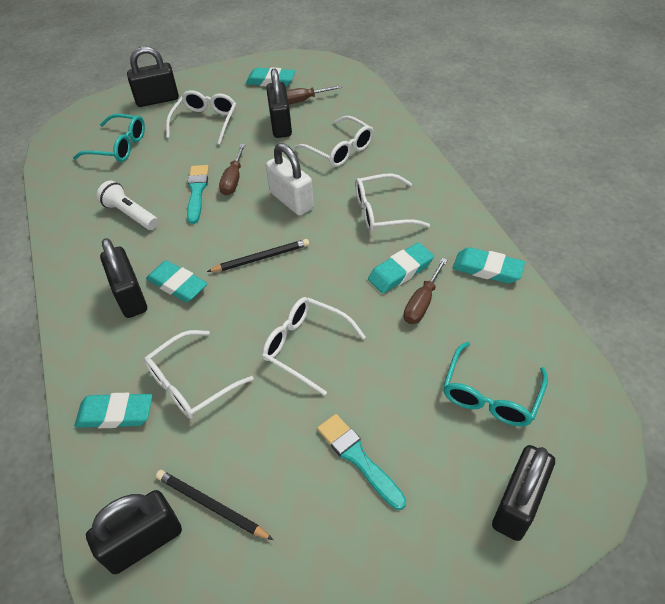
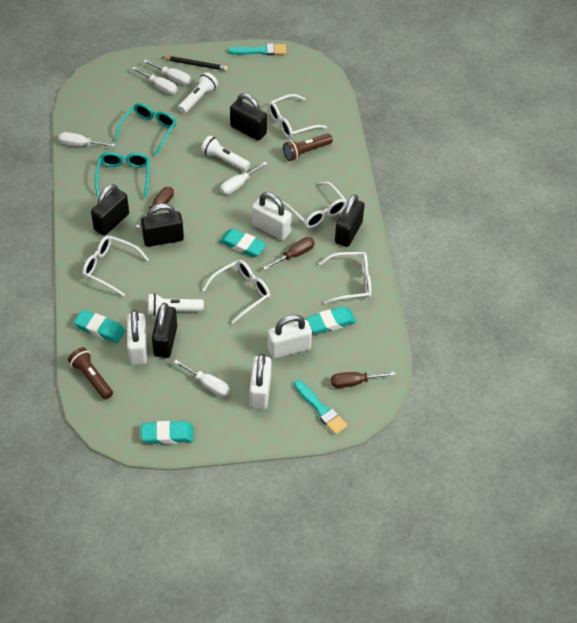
black pencil: [156,470,273,540] [207,239,309,272] = 2 -> [162,56,228,71] = 1
brown flashlight: none = 0 -> [68,347,113,400] [283,134,333,161] = 2
turquoise eraser: [74,393,152,428] [146,260,207,302] [246,67,295,87] [368,242,434,294] [453,247,525,284] = 5 -> [74,310,125,343] [141,421,194,444] [219,228,267,257] [306,306,356,334] = 4
white flashlight: [97,180,158,230] = 1 -> [148,293,204,316] [178,72,218,114] [201,136,250,171] = 3
white padlock: [266,143,314,216] = 1 -> [127,310,147,365] [250,354,271,409] [252,192,292,240] [268,314,312,359] = 4
white screwdriver: none = 0 -> [58,132,115,147] [132,67,177,94] [143,60,191,85] [174,360,230,397] [220,162,267,195] = 5

